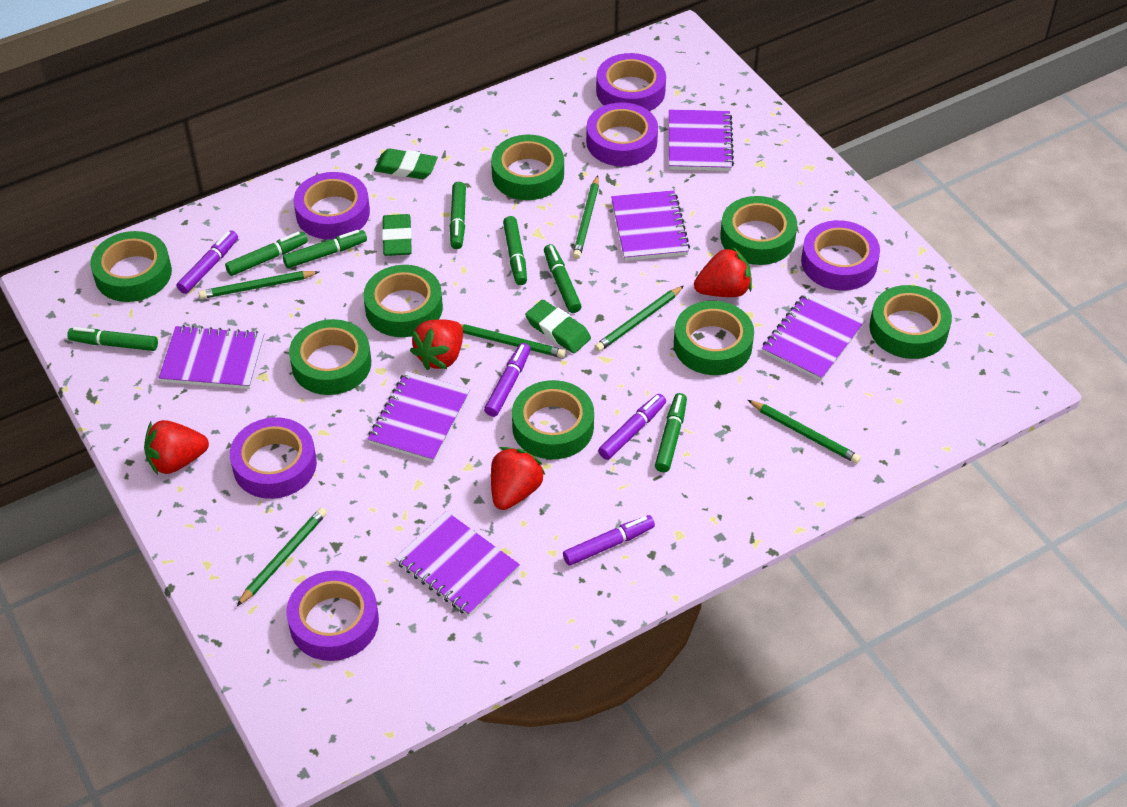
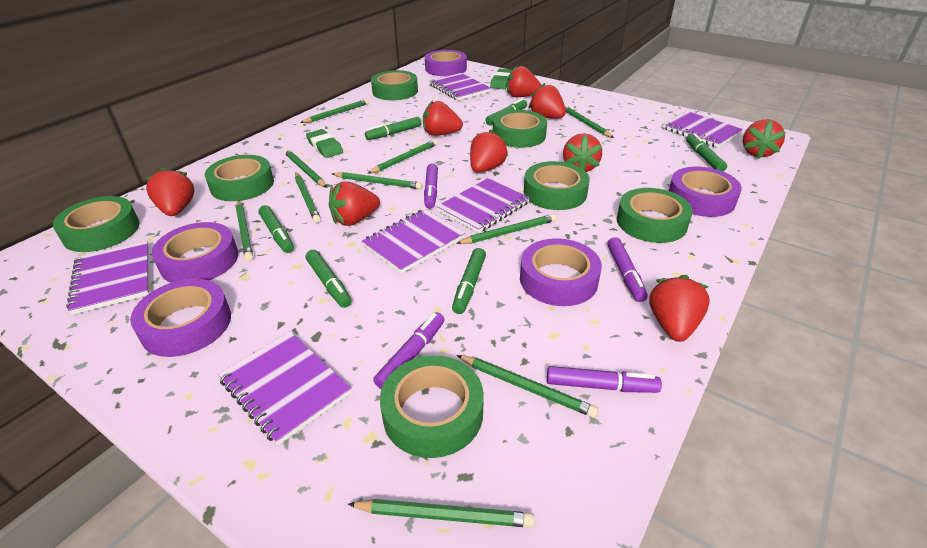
green eraser: [374,148,438,179] [382,214,412,256] [525,300,591,353] = 3 -> [306,129,343,158] [490,69,512,89] = 2
green marker: [67,327,158,351] [225,232,308,276] [283,230,367,268] [450,182,466,249] [503,216,527,285] [544,244,582,313] [655,393,687,472] = 7 -> [258,205,294,253] [306,250,352,308] [365,117,422,140] [452,248,486,314] [485,99,527,126] [686,133,727,172] = 6
green pencil: [199,271,319,299] [237,508,327,606] [461,324,566,358] [573,175,599,259] [594,286,684,352] [748,400,861,464] = 6 -> [236,200,253,261] [284,149,327,188] [295,172,321,223] [300,99,369,123] [332,172,422,189] [348,499,535,528] [367,140,438,174] [456,214,556,244] [457,355,599,418] [565,105,614,138] = 10
green tape: [90,231,172,302] [289,319,371,395] [363,265,443,337] [491,135,564,200] [512,380,594,459] [674,301,754,375] [720,196,797,265] [869,285,952,359] = 8 -> [53,196,139,252] [205,155,274,201] [371,70,418,100] [380,356,484,458] [493,110,547,148] [524,161,590,210] [617,188,693,243] = 7
purple tape: [230,417,317,499] [287,570,379,661] [294,172,370,240] [586,102,658,166] [596,53,666,111] [801,220,880,291] = 6 -> [130,279,231,357] [152,222,238,283] [425,50,467,76] [520,238,602,306] [669,167,742,217] = 5
red strawberry: [144,420,209,475] [410,320,463,370] [491,447,545,510] [694,246,752,297] = 4 -> [146,167,194,216] [329,181,380,226] [423,100,463,136] [470,129,508,173] [507,66,541,97] [528,83,566,119] [563,133,602,172] [649,275,710,342] [743,119,786,159] = 9

